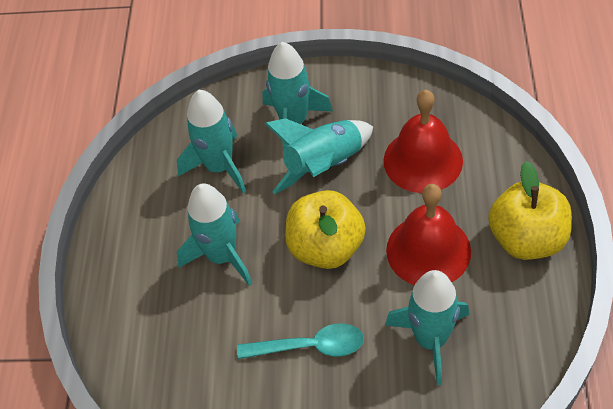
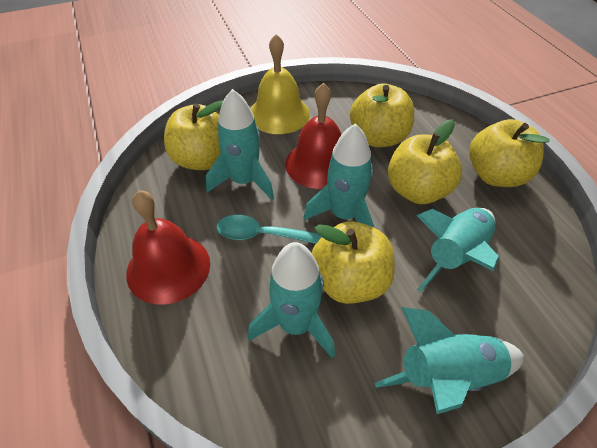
yellow apple: [285,190,366,269] [488,161,572,260] = 2 -> [164,100,223,170] [312,221,394,304] [350,83,414,147] [388,119,462,204] [470,119,550,187] = 5
yellow bell: none = 0 -> [250,34,310,134] = 1

